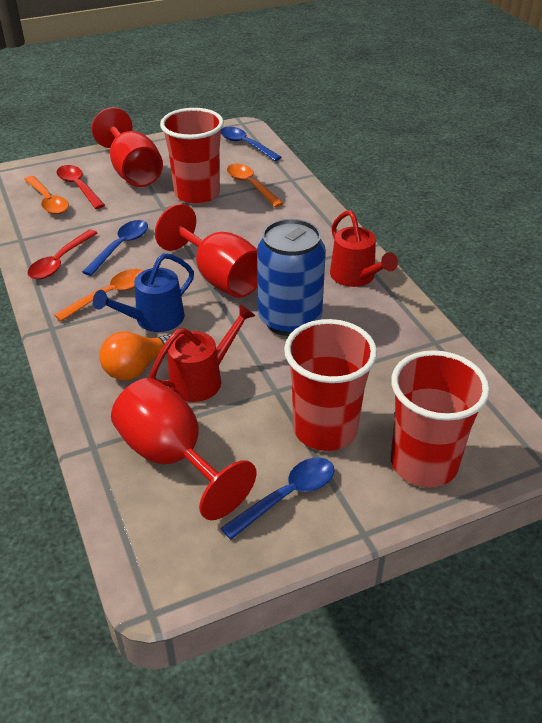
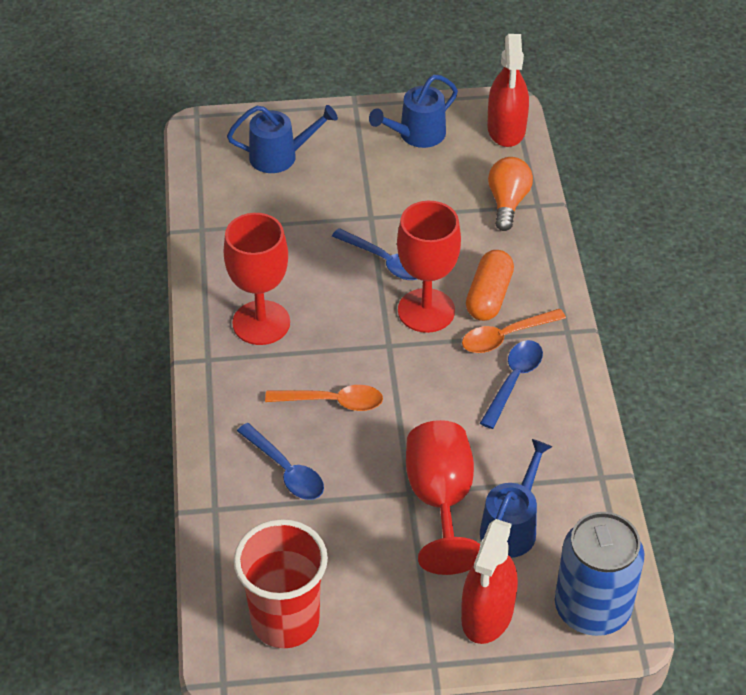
blue watering can: [93,253,194,332] = 1 -> [227,105,338,173] [369,75,458,148] [480,439,552,558] = 3
orange capsule: none = 0 -> [466,250,514,321] = 1
orange spoon: [24,176,69,214] [54,269,143,321] [227,164,284,207] = 3 -> [265,385,383,411] [462,309,566,353] = 2
red cup: [160,108,224,204] [284,319,377,451] [391,350,490,487] = 3 -> [234,519,328,648] = 1
red spoon: [27,229,98,279] [57,165,105,209] = 2 -> none = 0
red spray bottle: none = 0 -> [461,519,518,644] [487,34,529,147] = 2
red watering can: [150,304,256,402] [330,210,398,287] = 2 -> none = 0

